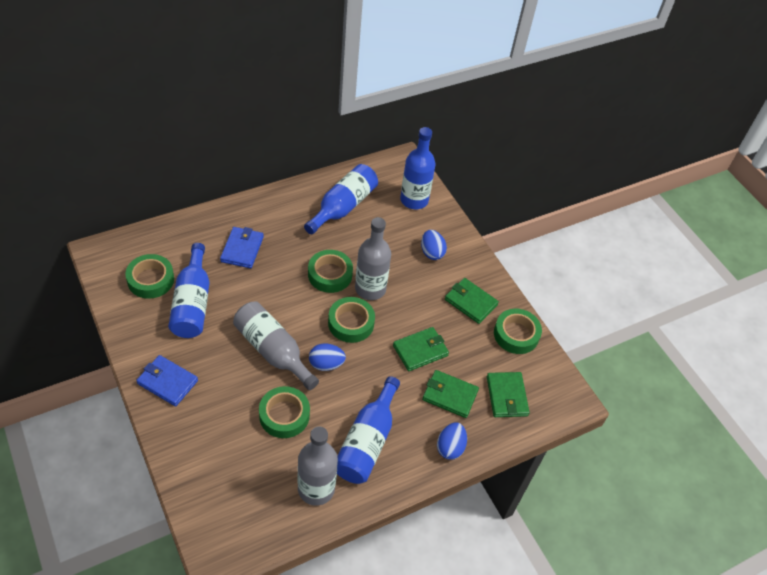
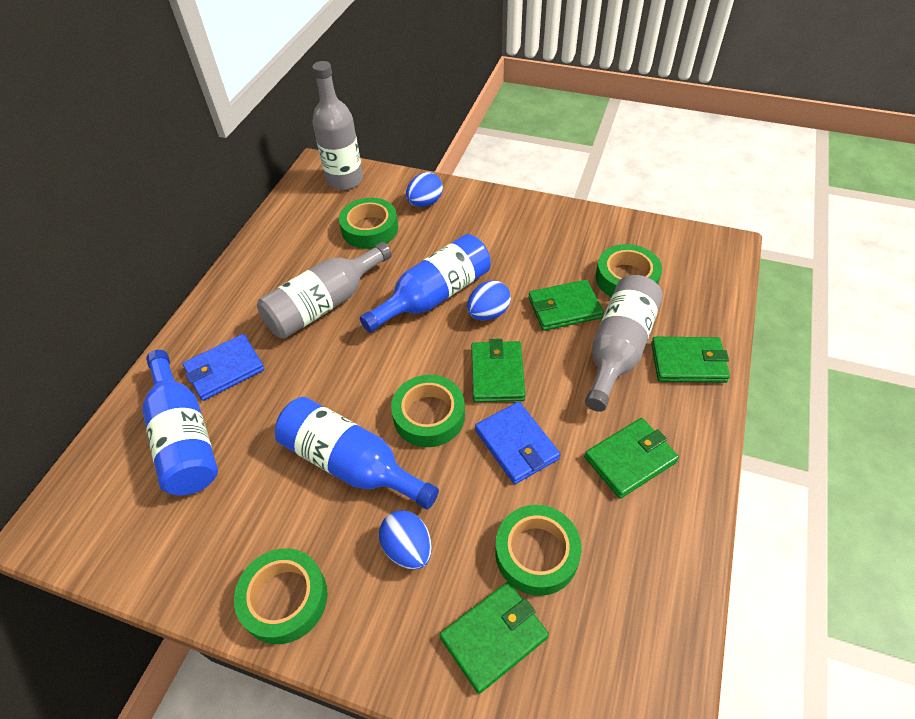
blue bottle: [168,243,210,338] [304,164,378,234] [337,376,400,484] [400,127,435,209] = 4 -> [142,350,218,496] [275,397,439,509] [360,234,491,333] = 3
green wallet: [393,327,449,371] [422,370,479,418] [445,278,499,324] [487,372,530,417] = 4 -> [440,582,549,694] [471,339,525,402] [528,280,604,331] [584,418,679,499] [651,337,730,383] = 5

